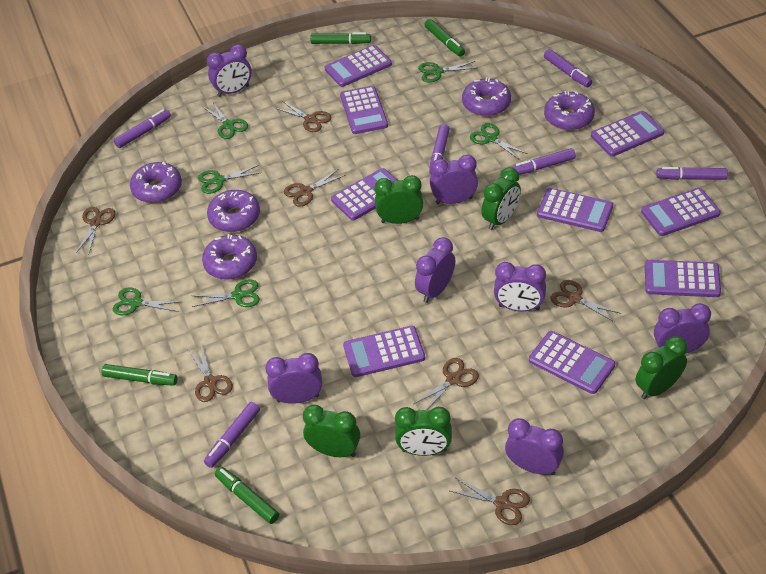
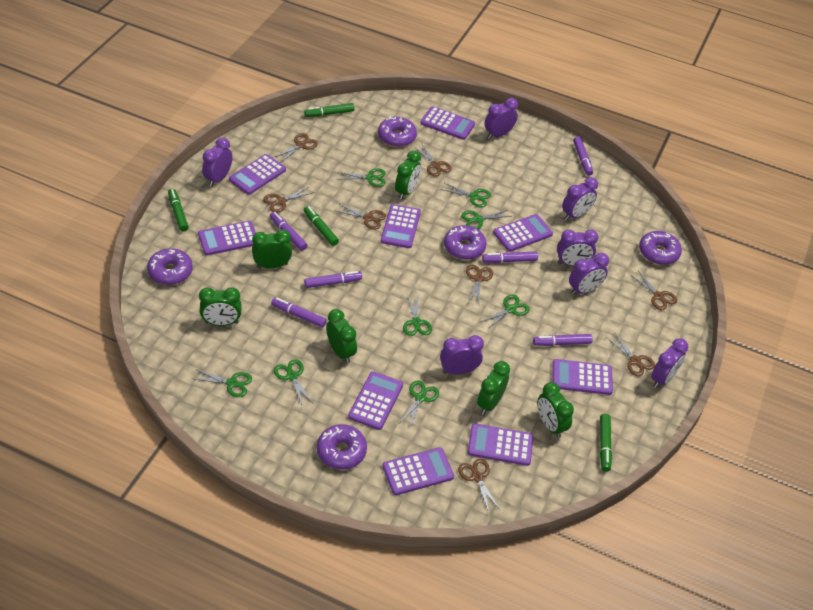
brown scissors: [76,207,116,253] [188,345,233,402] [275,101,332,132] [284,169,345,206] [414,358,479,410] [450,478,530,525] [550,280,621,322] = 7 -> [263,187,314,213] [275,133,318,163] [334,203,386,230] [414,144,452,177] [458,458,500,512] [466,265,493,303] [606,332,655,376] [630,271,677,310] = 8
green clock: [303,405,360,457] [374,175,423,224] [395,407,452,456] [481,167,521,230] [636,336,687,399] = 5 -> [199,287,242,326] [252,229,292,269] [326,309,357,363] [395,151,421,200] [477,361,510,415] [537,382,574,438] = 6
green scissors: [113,287,182,315] [192,279,260,307] [198,165,259,194] [203,101,248,139] [418,61,476,83] [470,123,528,159] = 6 -> [191,369,252,397] [274,359,313,405] [338,168,386,187] [399,380,439,429] [403,294,432,336] [441,183,491,207] [461,210,511,229] [481,295,530,330] = 8

